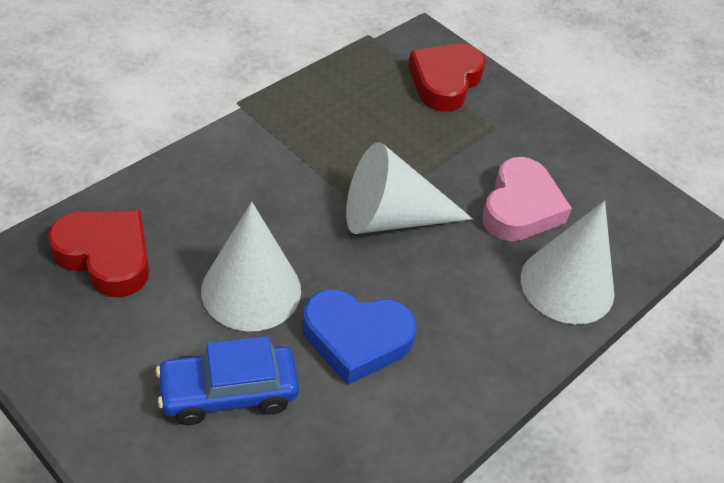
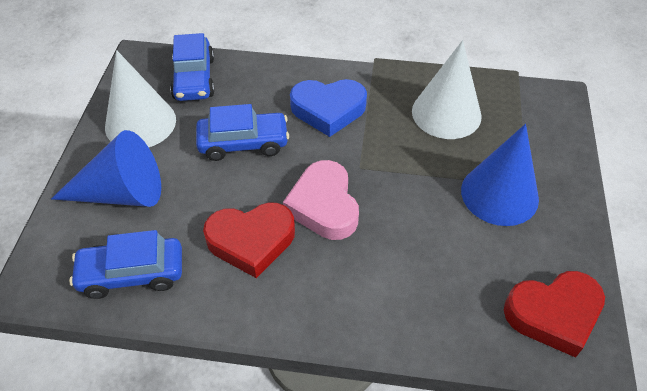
blue car: [156,336,299,425] = 1 -> [69,230,182,299] [170,33,215,101] [196,104,289,161] = 3
blue cone: none = 0 -> [51,130,161,207] [461,124,539,226] = 2
white cone: [201,202,301,332] [346,142,473,234] [521,201,615,324] = 3 -> [105,50,176,147] [412,40,482,139] = 2

